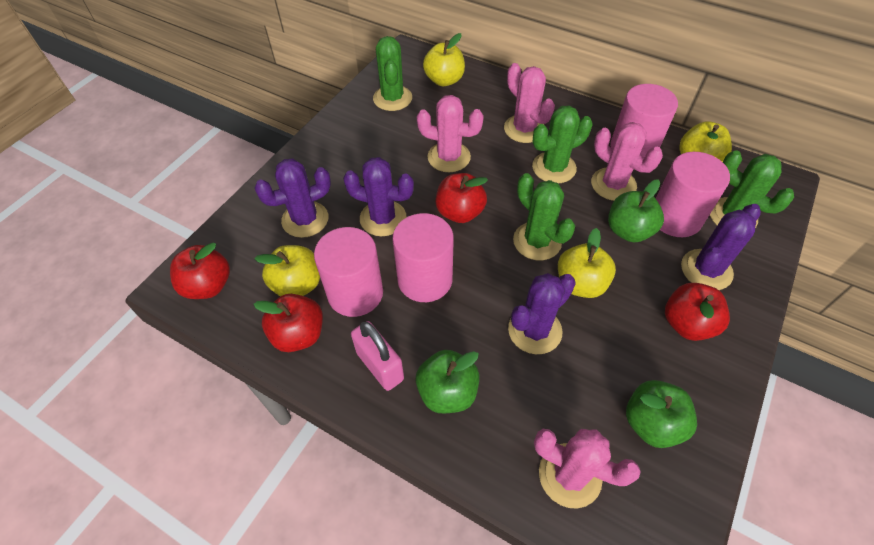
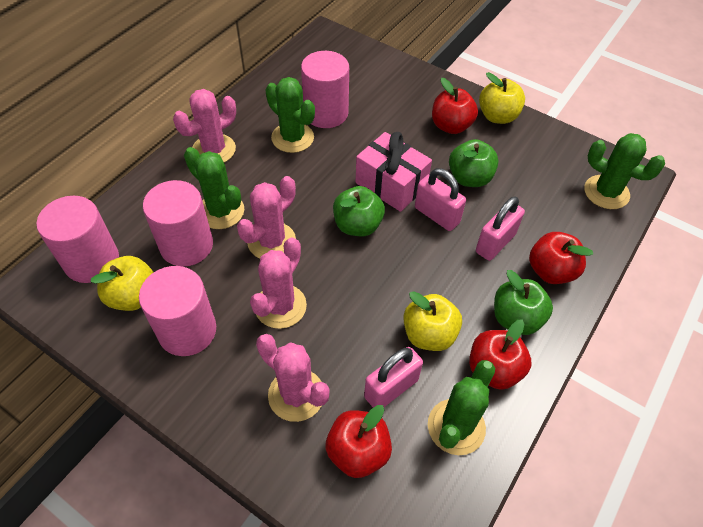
pink gift: none = 0 -> [356,132,432,212] = 1
pink padlock: [351,321,404,391] = 1 -> [364,347,423,408] [415,168,466,231] [476,196,525,261] = 3
purple cactus: [255,158,331,238] [343,157,414,236] [508,273,576,354] [681,204,761,290] = 4 -> none = 0
yellow apple: [254,245,320,296] [423,33,465,86] [558,228,616,298] [679,121,732,162] = 4 -> [91,256,154,311] [403,291,462,351] [479,72,525,124] = 3

